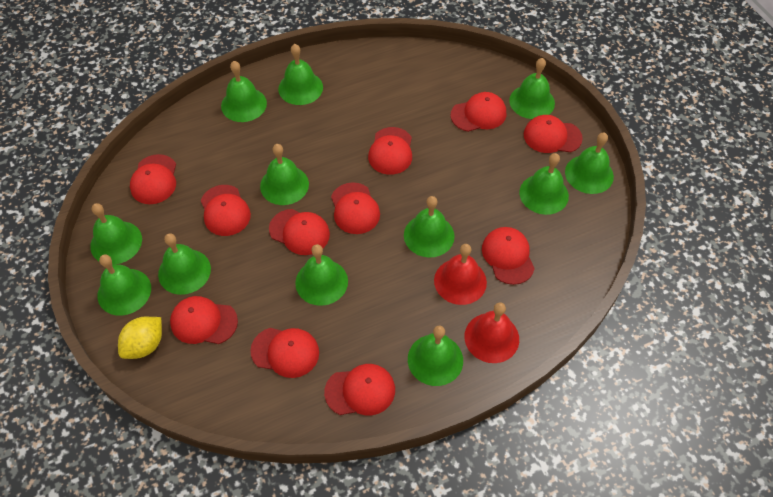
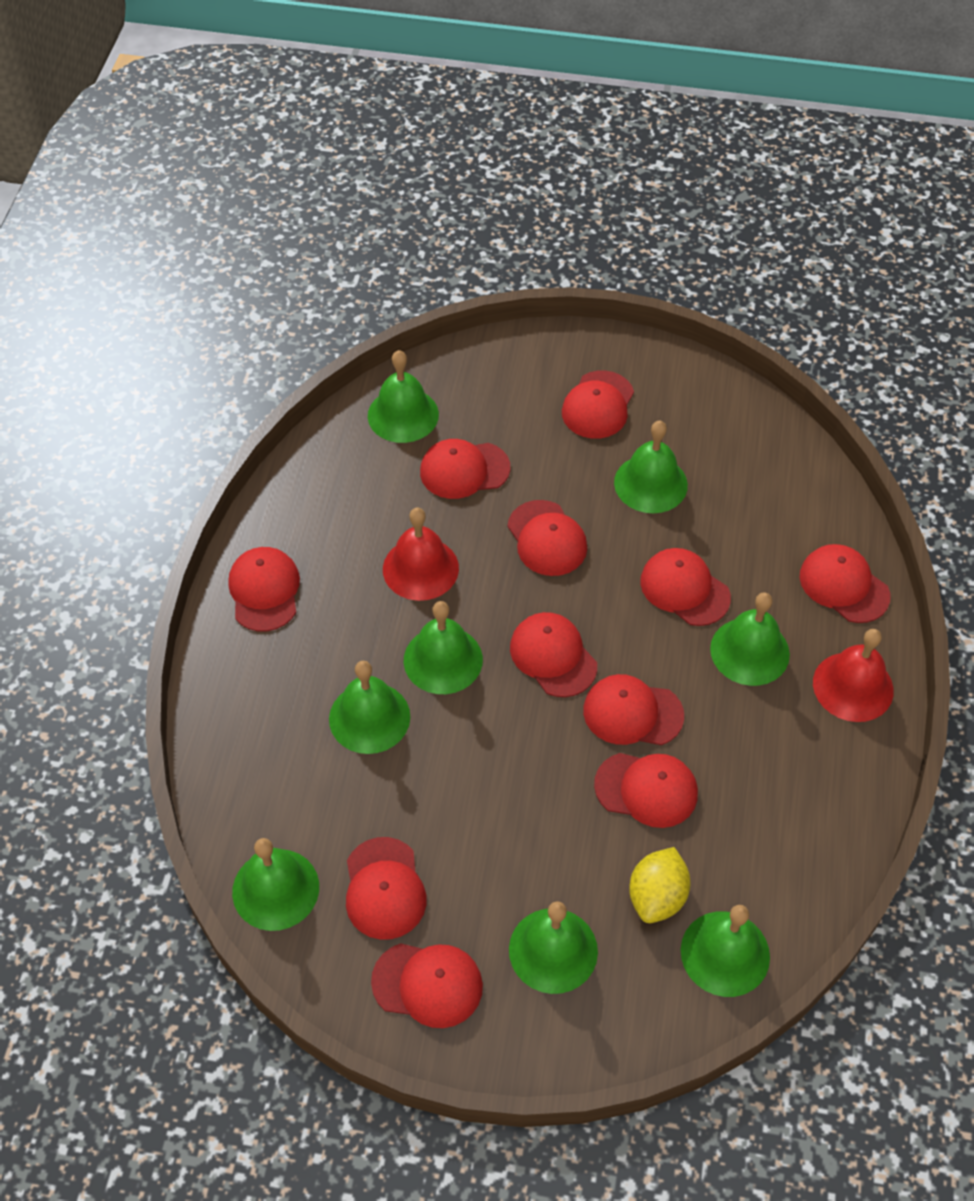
green bell: [90,203,142,265] [97,254,151,316] [158,233,211,295] [221,61,267,122] [260,144,309,205] [278,44,323,105] [295,244,348,306] [404,196,455,258] [408,326,463,386] [509,58,555,119] [519,153,569,215] [565,133,614,194] = 12 -> [232,838,319,931] [329,661,410,754] [368,350,439,443] [404,601,483,694] [509,901,598,994] [614,421,688,513] [681,905,770,997] [710,592,790,686] = 8

